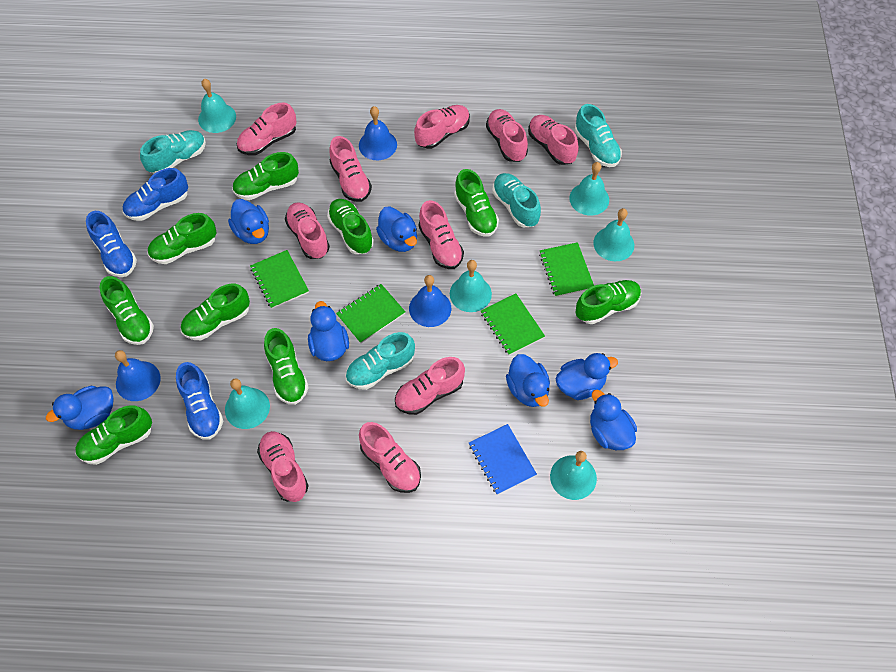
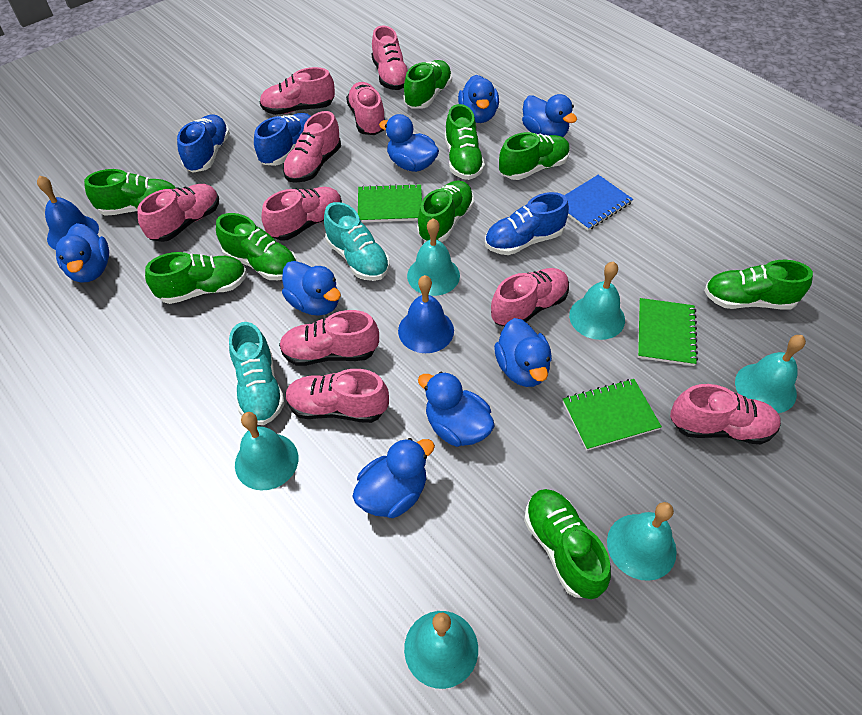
blue bell: [115,350,161,401] [359,106,397,160] [409,275,451,327] = 3 -> [37,175,99,250] [398,275,454,353] = 2
blue duck: [46,386,114,430] [228,199,269,244] [308,301,349,361] [376,206,417,252] [506,354,550,407] [555,353,618,400] [590,390,637,450] = 7 -> [56,223,109,282] [282,261,341,316] [352,438,435,518] [379,114,439,172] [418,372,495,447] [458,75,499,123] [494,318,552,387] [522,94,577,137] = 8
green notebook: [250,250,309,309] [336,284,405,343] [481,294,545,355] [539,242,594,297] = 4 -> [358,184,422,223] [563,379,662,450] [638,298,698,366] = 3
turquoise shoe: [140,130,206,174] [345,332,415,390] [492,173,541,227] [575,104,622,167] = 4 -> [229,322,285,425] [324,202,390,281] = 2

